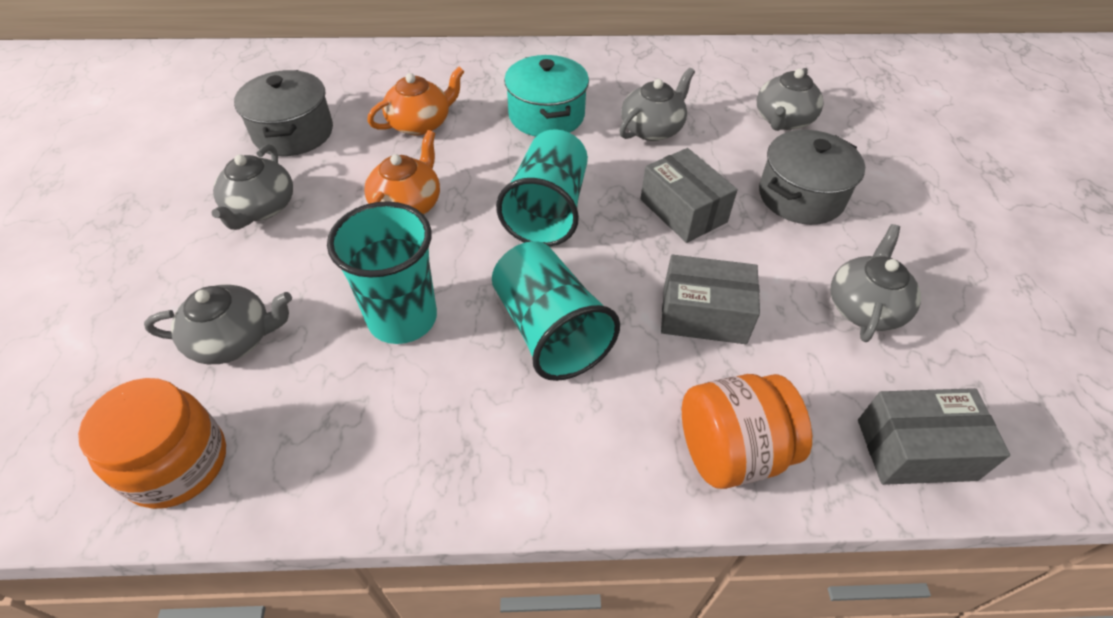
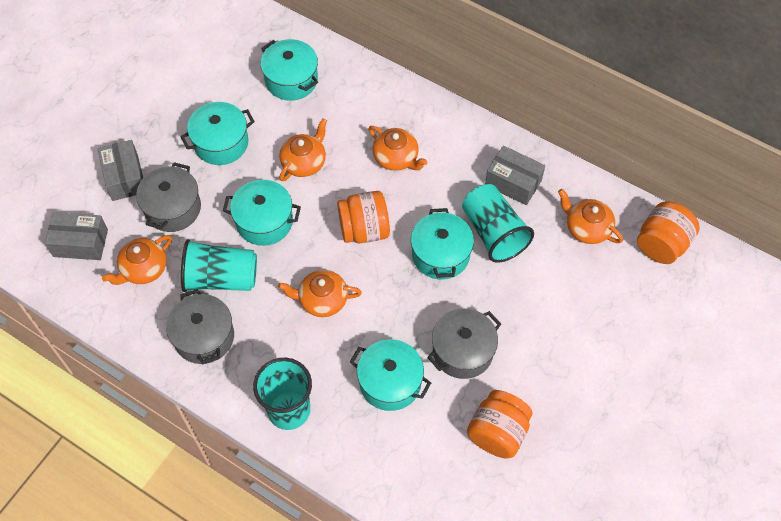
grey pot: [234,70,333,156] [759,130,865,225] = 2 -> [136,162,201,232] [166,289,234,365] [427,308,501,379] = 3
grey teapot: [144,284,292,364] [211,144,293,230] [619,68,695,141] [757,68,823,131] [831,224,921,342] = 5 -> none = 0
orange jar: [78,378,226,509] [682,374,812,489] = 2 -> [337,191,390,243] [467,390,533,459] [637,201,700,264] = 3
orange teapot: [364,130,440,215] [367,66,465,135] = 2 -> [102,235,172,285] [278,270,362,317] [279,118,327,181] [368,126,428,171] [558,189,623,244] = 5
turquoise pot: [504,55,589,136] = 1 -> [180,102,255,165] [223,180,301,246] [260,39,318,101] [350,339,431,411] [411,208,474,280] = 5

